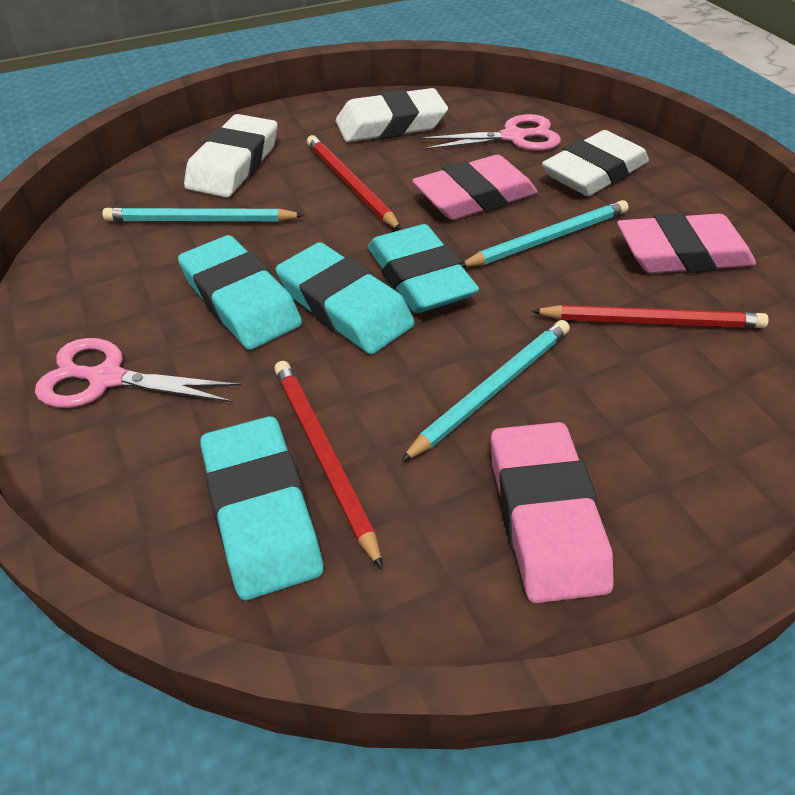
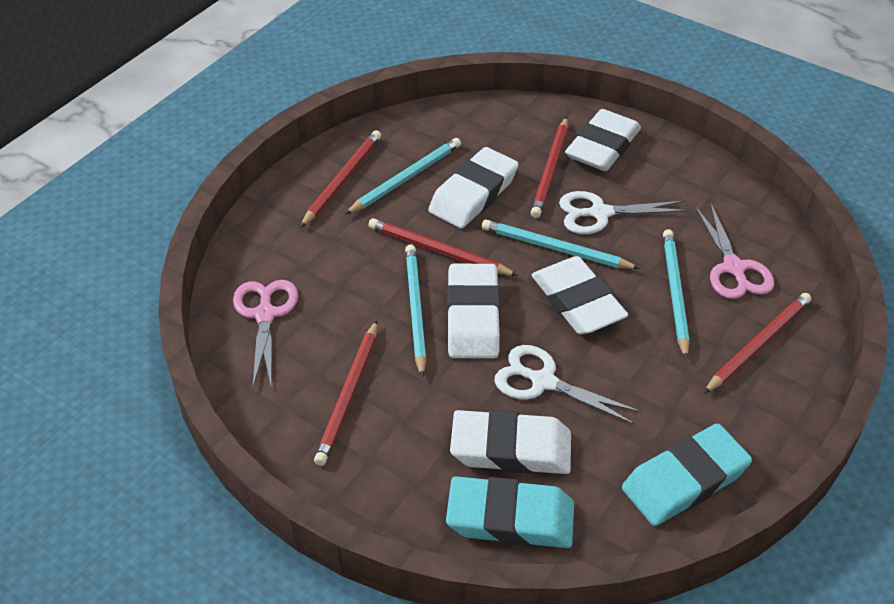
pink eraser: [412,155,538,220] [491,422,614,603] [617,213,756,273] = 3 -> none = 0
red pencil: [274,361,383,570] [307,135,401,230] [531,305,769,328] = 3 -> [300,130,381,228] [314,320,377,466] [368,218,518,276] [531,117,568,218] [704,293,811,393] = 5
turquoise eraser: [178,235,302,350] [200,416,323,600] [276,242,415,354] [368,224,479,313] = 4 -> [446,476,574,548] [622,423,752,526] = 2
turquoise pencil: [103,207,304,222] [401,320,570,462] [460,200,628,267] = 3 -> [345,138,461,214] [405,244,426,378] [482,219,640,269] [663,229,689,360] = 4
white eraser: [184,114,277,197] [336,88,448,142] [542,130,649,196] = 3 -> [428,147,519,228] [447,264,500,358] [450,410,571,474] [532,256,628,335] [565,109,641,171] = 5
white scissors: none = 0 -> [494,345,641,424] [559,191,689,234] = 2

